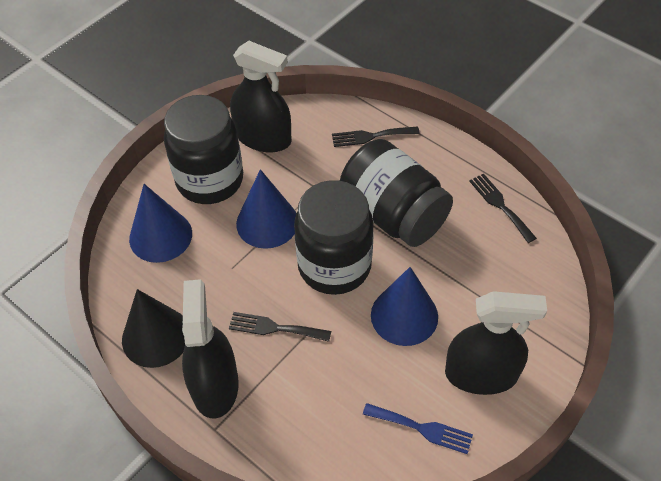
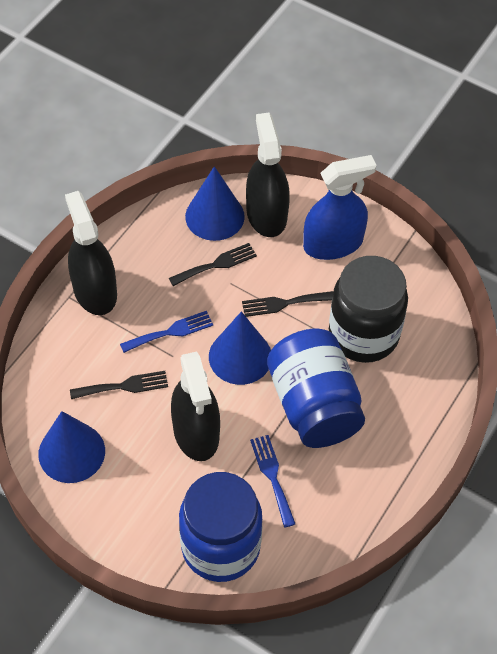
black cone: [122,289,185,368] = 1 -> none = 0
black jar: [164,95,243,204] [294,180,374,295] [340,139,453,247] = 3 -> [329,256,408,363] = 1
blue fork: [363,403,473,454] = 1 -> [120,311,213,353] [250,435,295,528] = 2
blue jar: none = 0 -> [179,472,262,582] [267,329,365,448] = 2
blue spray bottle: none = 0 -> [303,155,376,260] = 1

